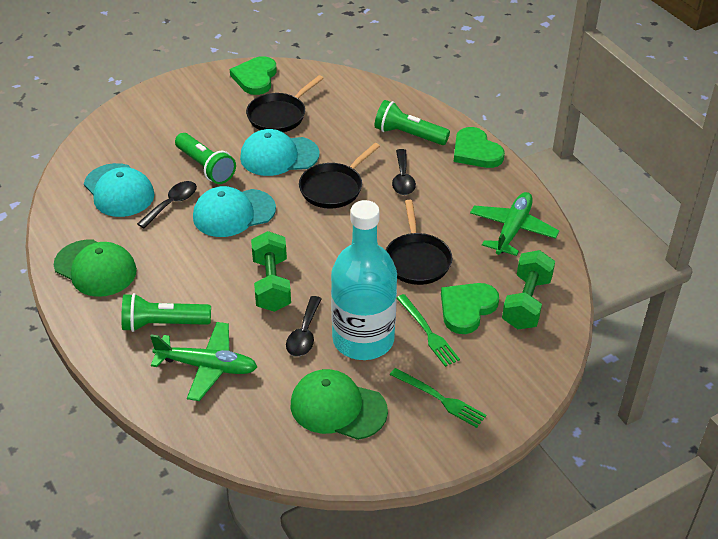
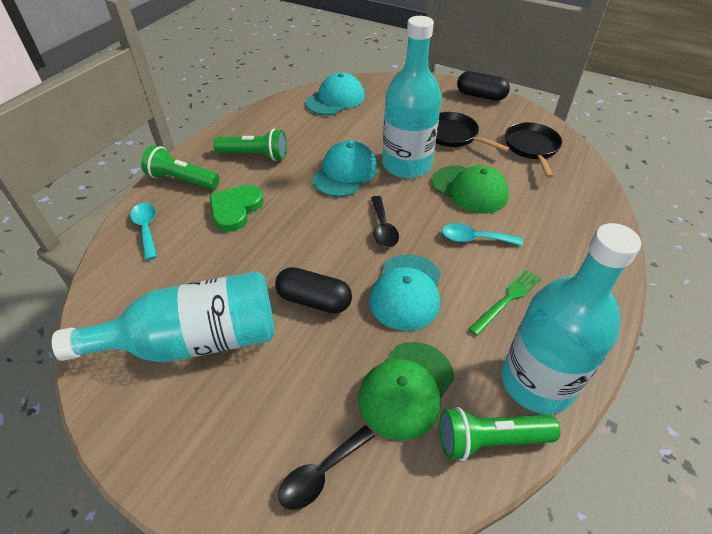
black capsule: none = 0 -> [275,267,352,314] [457,71,510,101] = 2
black pan: [246,75,324,132] [299,143,380,209] [386,200,452,285] = 3 -> [436,112,509,152] [505,122,562,178] = 2
black spoon: [137,181,197,229] [286,296,322,357] [392,149,416,195] = 3 -> [278,425,375,510] [371,196,399,247] = 2
green dumbbell: [251,231,291,312] [502,250,555,329] = 2 -> none = 0
green fork: [390,368,486,428] [397,294,460,367] = 2 -> [469,270,541,336] = 1
green heart: [230,56,277,95] [441,283,499,334] [454,127,505,168] = 3 -> [209,185,263,232] = 1
green plane: [150,322,257,401] [470,192,559,256] = 2 -> none = 0
turquoise bottle: [331,200,397,360] = 1 -> [52,271,275,362] [382,16,441,178] [502,223,641,414] = 3
turquoise spoon: none = 0 -> [130,203,157,260] [442,223,523,246] = 2

